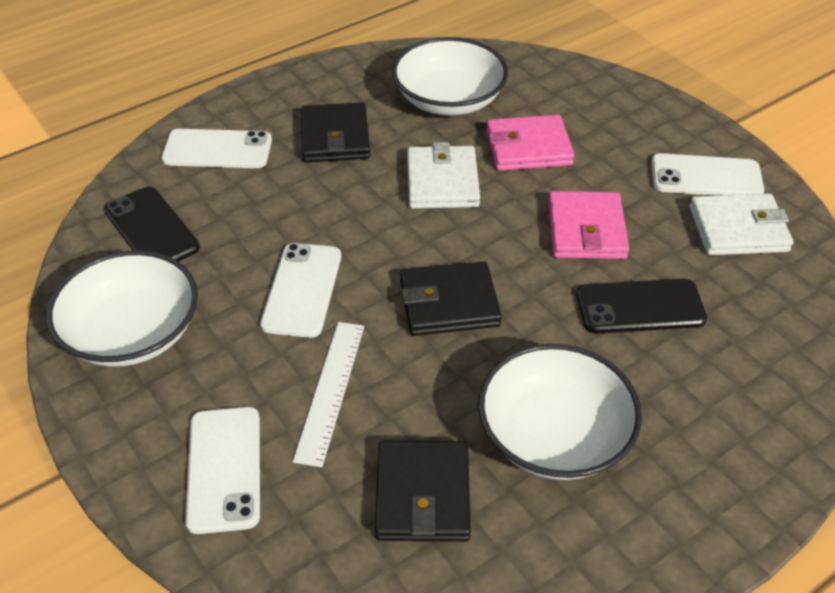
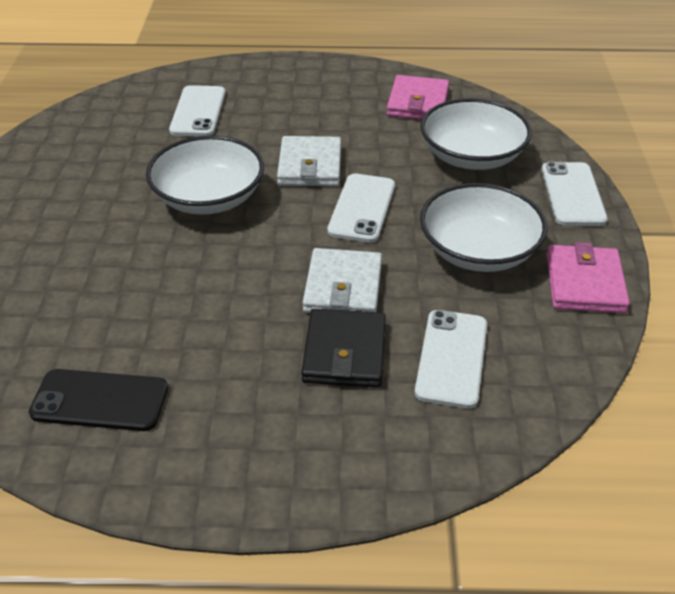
black phone: [104,187,200,261] [576,279,707,333] = 2 -> [29,369,168,431] = 1
black wallet: [301,102,370,163] [375,440,471,542] [400,262,502,336] = 3 -> [301,309,386,388] = 1
white ruler: [293,322,364,467] = 1 -> none = 0

